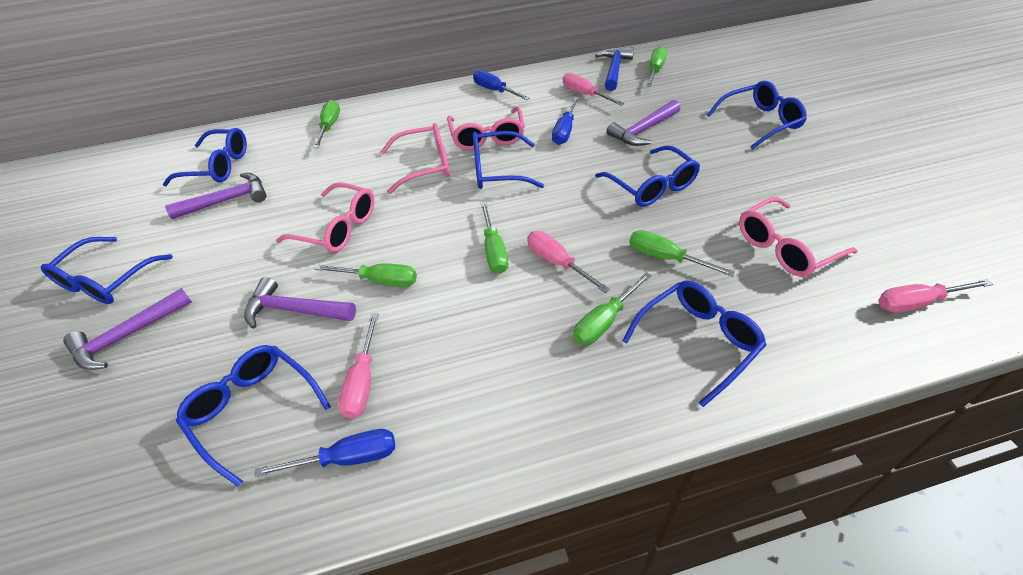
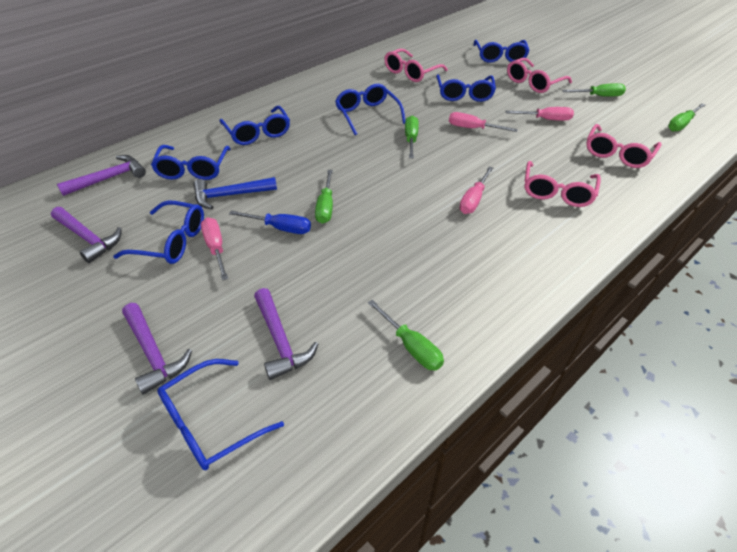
blue screwdriver: [254,429,395,477] [473,70,530,100] [552,97,579,145] = 3 -> [229,210,311,234] = 1
green screwdriver: [313,100,340,148] [315,264,417,287] [480,202,508,274] [573,272,652,345] [629,230,736,277] [646,47,667,87] = 6 -> [315,170,333,224] [368,300,444,371] [405,116,419,158] [562,83,626,97] [668,103,705,132] = 5

